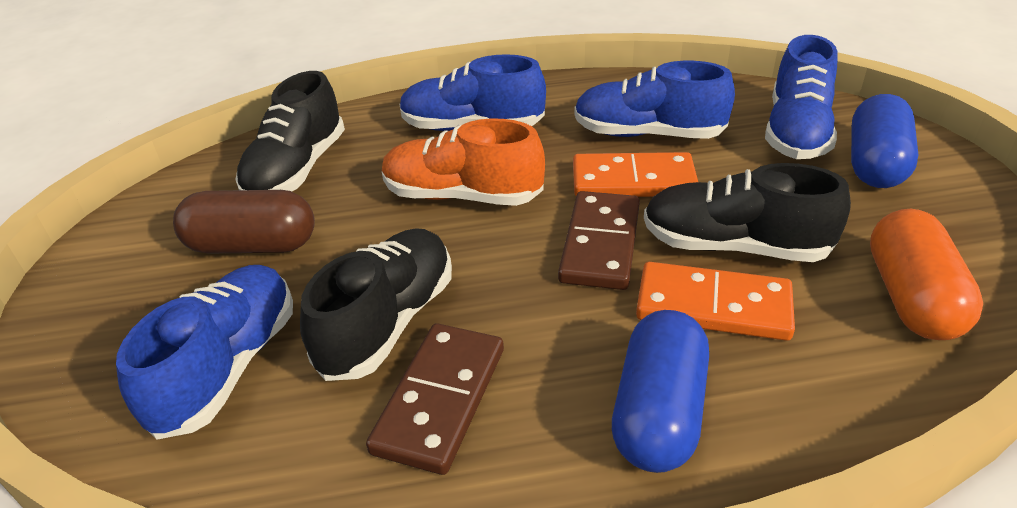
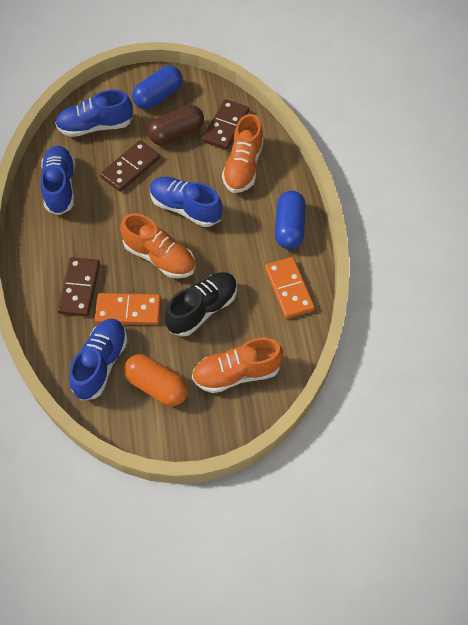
black shoe: [235,71,345,191] [300,228,452,381] [644,163,851,262] = 3 -> [165,272,237,337] = 1
brown domino: [366,323,504,475] [558,191,640,290] = 2 -> [57,257,100,317] [100,140,160,192] [202,99,249,150] = 3
orange shoe: [382,118,545,206] = 1 -> [120,213,195,278] [192,338,283,393] [222,114,264,193] = 3

